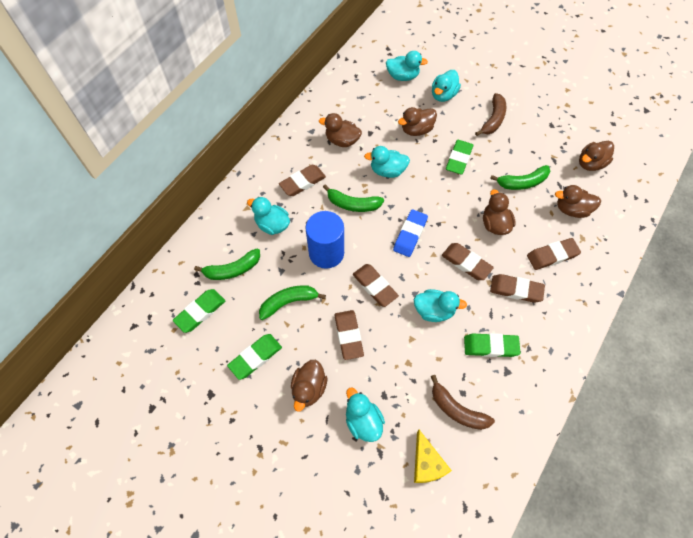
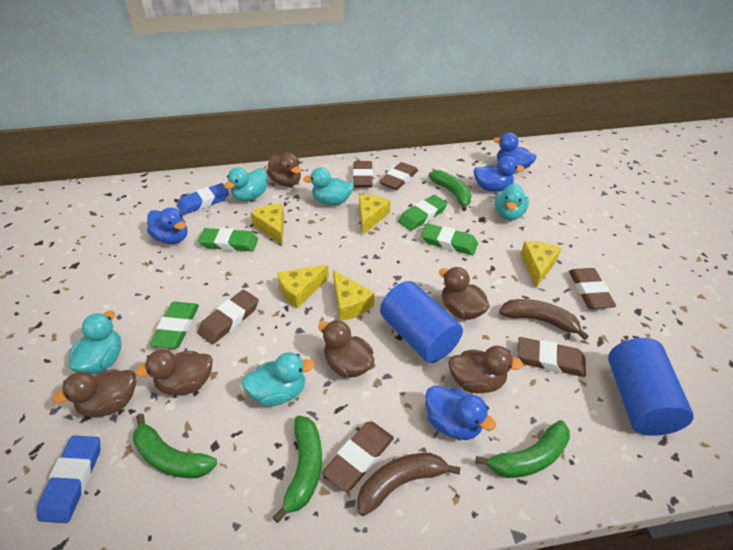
blue cylinder: [306,211,344,269] = 1 -> [380,281,463,363] [608,338,694,436] = 2
blue duck: none = 0 -> [147,208,188,244] [425,385,496,440] [473,156,525,192] [493,133,537,169] = 4
blue eraser: [393,209,428,257] = 1 -> [37,436,100,523] [177,183,229,215] = 2
turquoise duck: [247,197,290,235] [346,388,385,442] [364,146,410,178] [386,51,428,81] [414,289,467,322] [432,70,461,102] = 6 -> [69,311,121,374] [224,167,267,201] [242,352,315,406] [303,167,354,205] [495,183,529,220] = 5
yellow cheese: [414,430,452,483] = 1 -> [250,203,284,245] [277,265,329,309] [333,270,374,321] [359,194,390,235] [521,241,561,288] = 5

